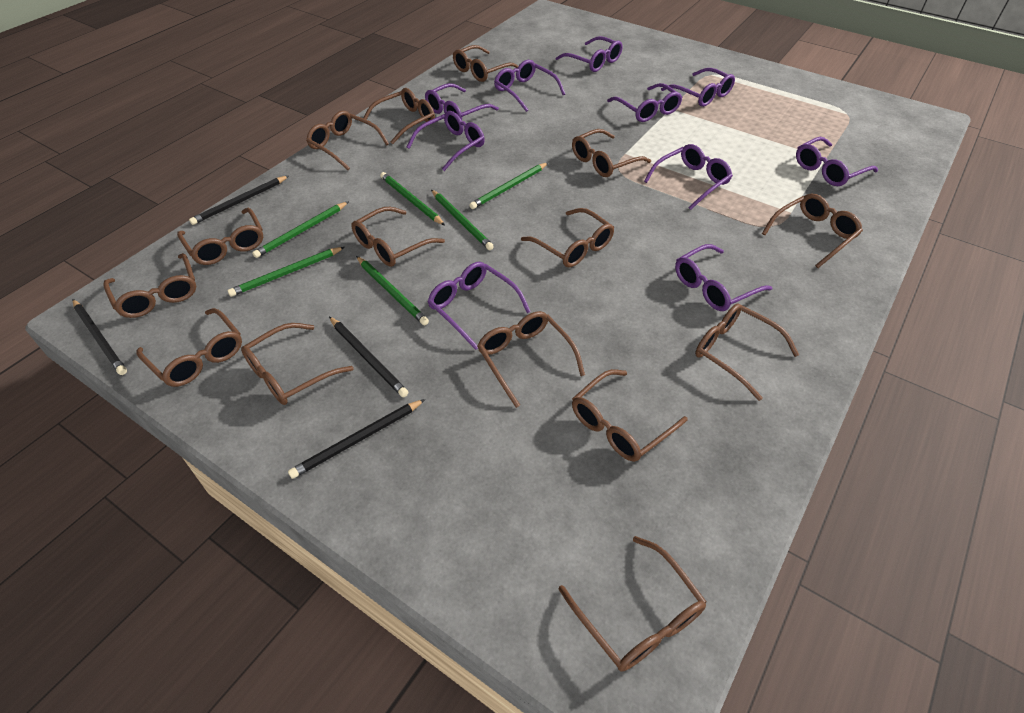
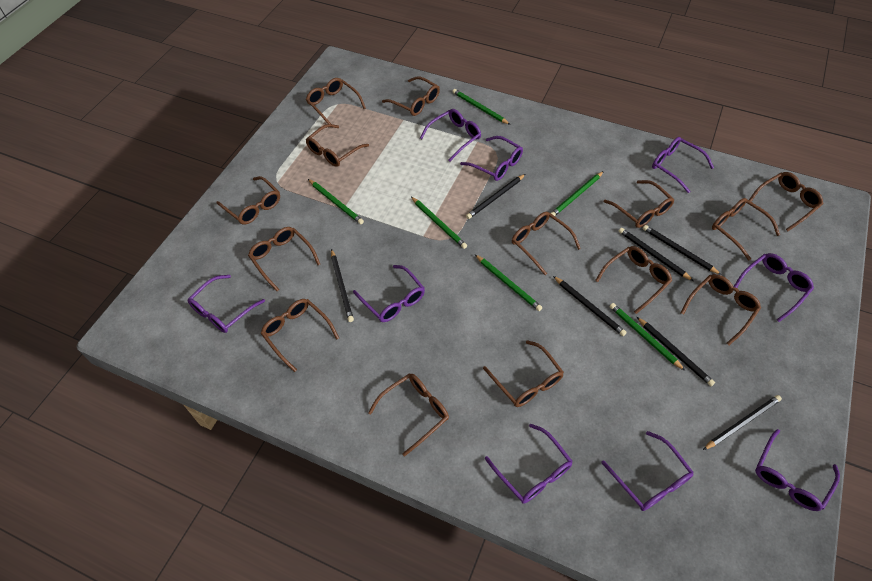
black pencil: [73,299,127,375] [189,176,289,225] [288,399,425,479] [329,316,408,397] = 4 -> [331,249,354,322] [466,174,525,219] [553,276,627,336] [619,228,693,281] [637,317,715,386] [643,225,722,275] [703,395,782,450] = 7
brown glasses: [104,253,196,318] [136,308,242,387] [177,208,263,265] [241,323,354,405] [306,111,389,170] [352,207,445,267] [363,88,435,144] [453,45,518,82] [477,311,585,408] [521,208,614,268] [558,536,707,672] [572,129,651,177] [572,369,687,462] [695,303,799,401] [762,194,863,268] = 15 -> [216,176,280,224] [248,227,320,291] [261,299,339,372] [306,78,366,124] [306,124,369,167] [368,373,449,456] [382,76,440,116] [483,340,564,407] [512,212,581,275] [595,246,672,314] [604,180,674,228] [681,274,761,345] [712,198,780,260] [749,172,823,231] = 14
purple glasses: [407,111,485,171] [425,83,499,120] [427,262,531,350] [494,60,565,112] [556,36,623,72] [607,83,683,122] [644,144,733,210] [661,68,735,107] [675,244,772,311] [796,137,878,186] = 10 -> [187,275,265,333] [353,265,425,322] [420,109,481,161] [460,136,523,181] [485,423,573,504] [601,431,694,511] [652,137,714,193] [734,253,814,322] [755,429,840,511] = 9

